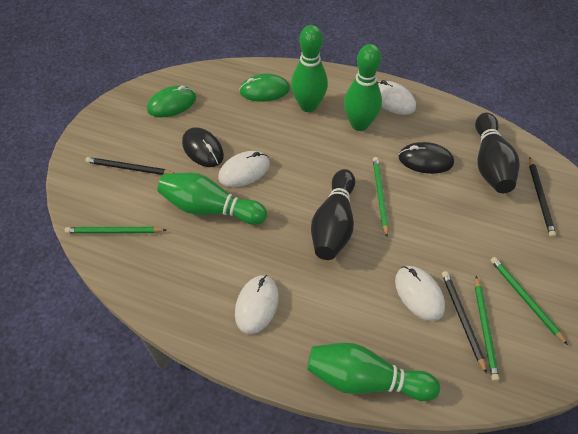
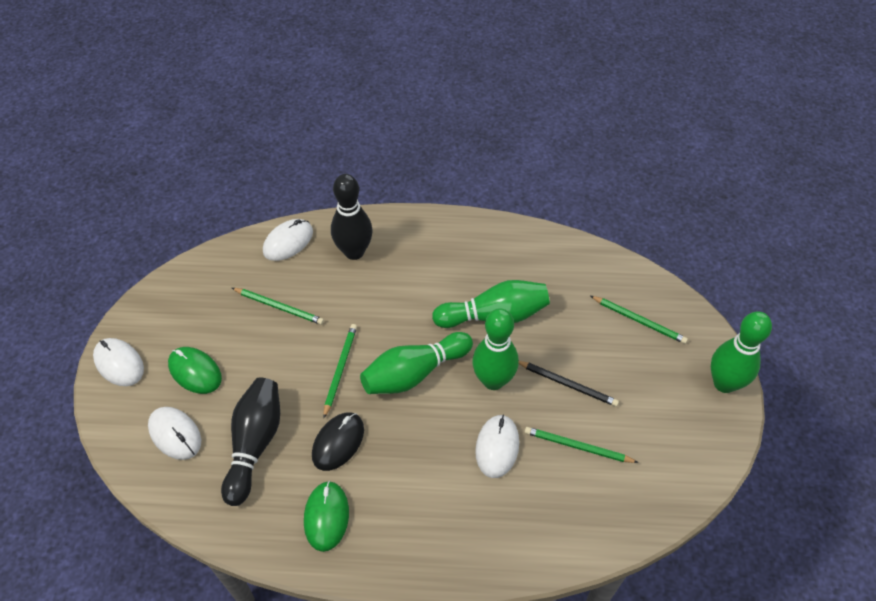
black mouse: [182,127,224,167] [399,142,454,174] = 2 -> [312,412,364,471] = 1
black pencil: [85,157,174,175] [442,271,487,374] [529,158,556,237] = 3 -> [518,361,619,407] = 1

